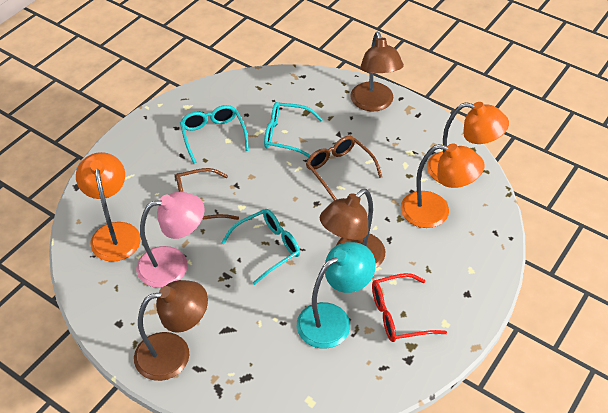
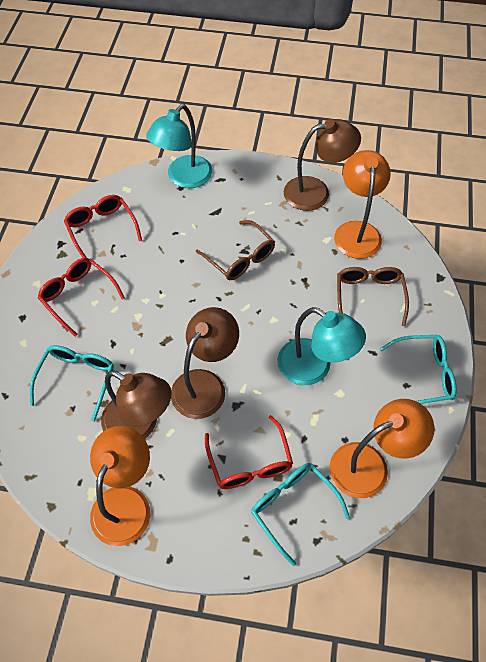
pink lamp: [136,192,205,288] = 1 -> none = 0
red glasses: [372,273,447,342] = 1 -> [38,258,125,337] [64,195,142,258] [205,415,293,489] = 3
turquoise lamp: [297,242,376,349] = 1 -> [146,104,212,188] [277,307,366,385] = 2

